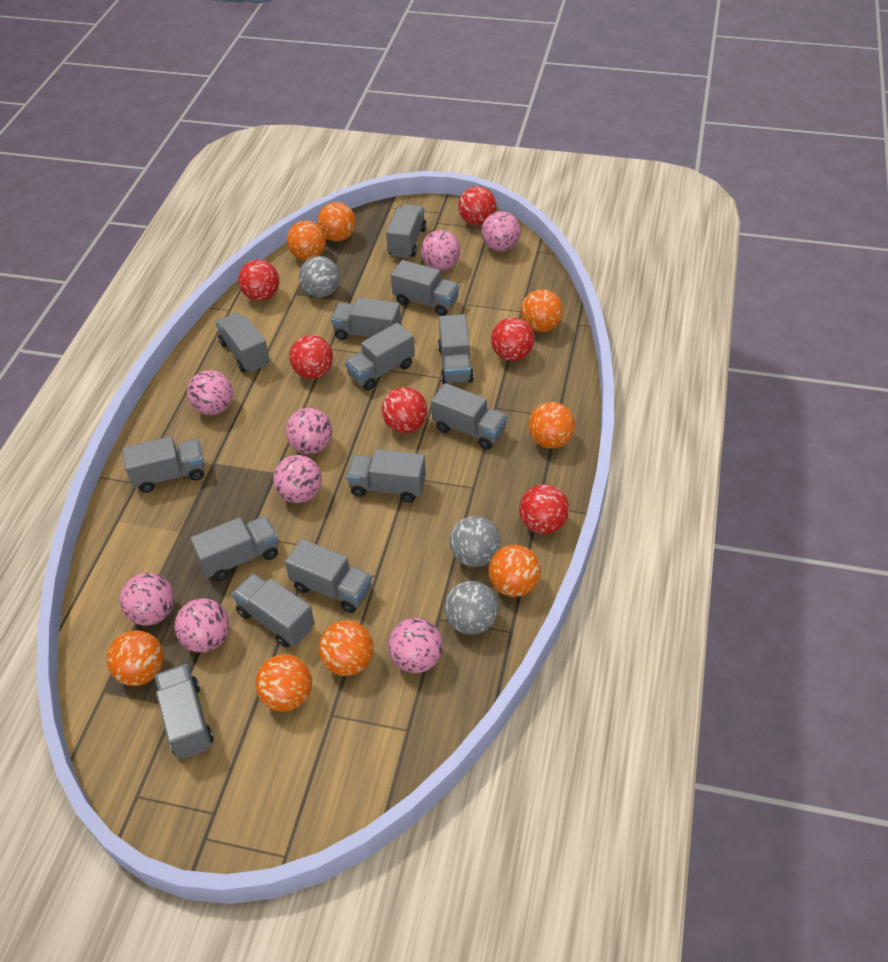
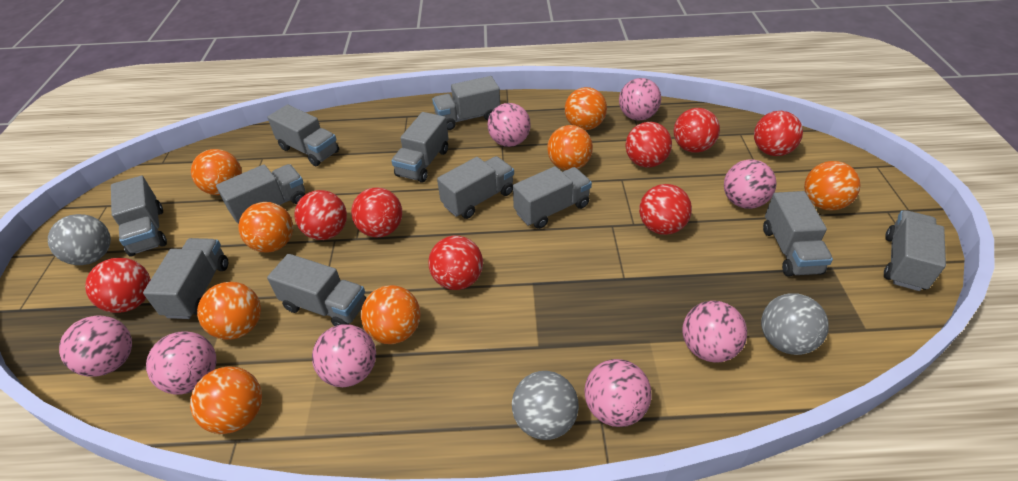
grey truck: [122,436,205,493] [154,664,214,758] [190,516,279,581] [215,312,270,372] [232,573,315,648] [285,539,372,613] [331,297,401,340] [345,323,415,391] [346,449,426,503] [386,204,427,258] [391,260,459,316] [431,383,507,450] [438,314,474,384] = 13 -> [111,176,167,256] [143,238,228,319] [216,164,305,224] [267,104,339,166] [267,254,366,326] [391,112,449,183] [432,76,500,130] [437,156,514,219] [513,166,592,229] [763,191,833,276] [884,210,946,291] = 11
red ball: [238,260,279,301] [289,335,333,379] [382,387,427,433] [458,186,496,225] [491,317,534,361] [519,484,569,534] = 6 -> [85,258,151,313] [294,190,347,240] [351,187,402,237] [428,236,483,290] [626,122,672,167] [639,184,692,235] [674,108,720,153] [754,111,803,156] = 8

